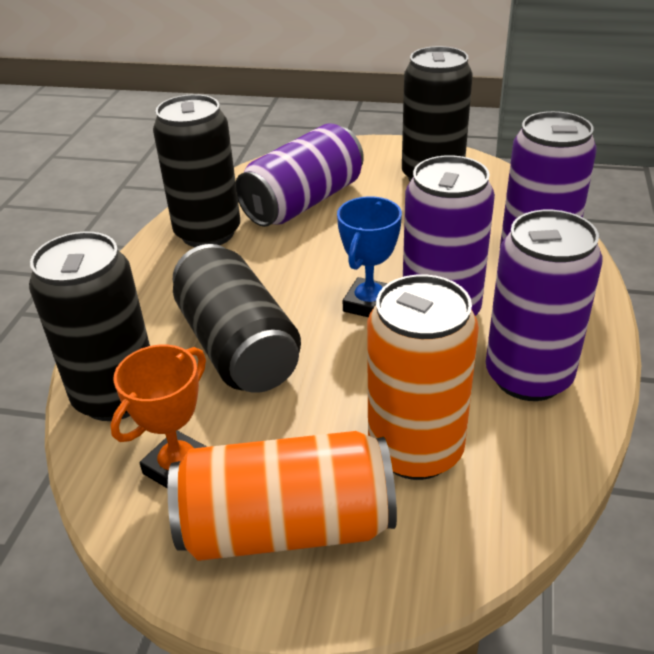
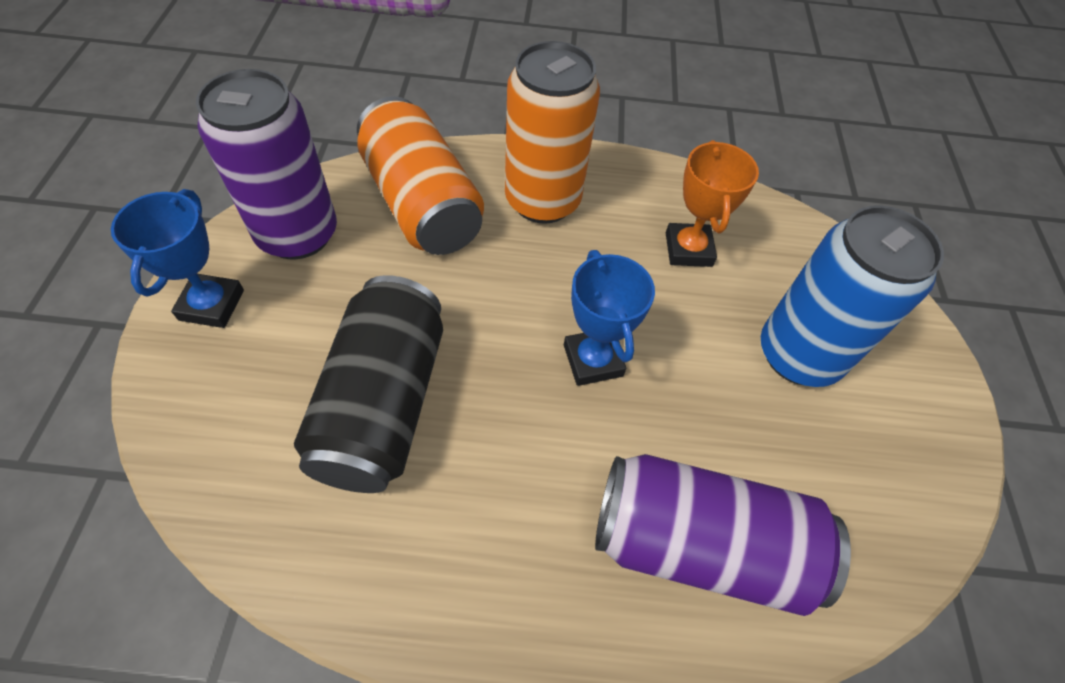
black can: [29,231,150,421] [153,94,240,247] [173,244,301,393] [402,46,473,181] = 4 -> [294,275,443,493] = 1
blue can: none = 0 -> [761,205,944,387] = 1
blue trophy: [337,196,402,318] = 1 -> [111,189,244,328] [564,250,655,386] = 2
purple can: [236,123,364,227] [403,155,495,316] [486,210,603,401] [500,111,597,247] = 4 -> [196,69,337,260] [595,454,851,616] = 2

